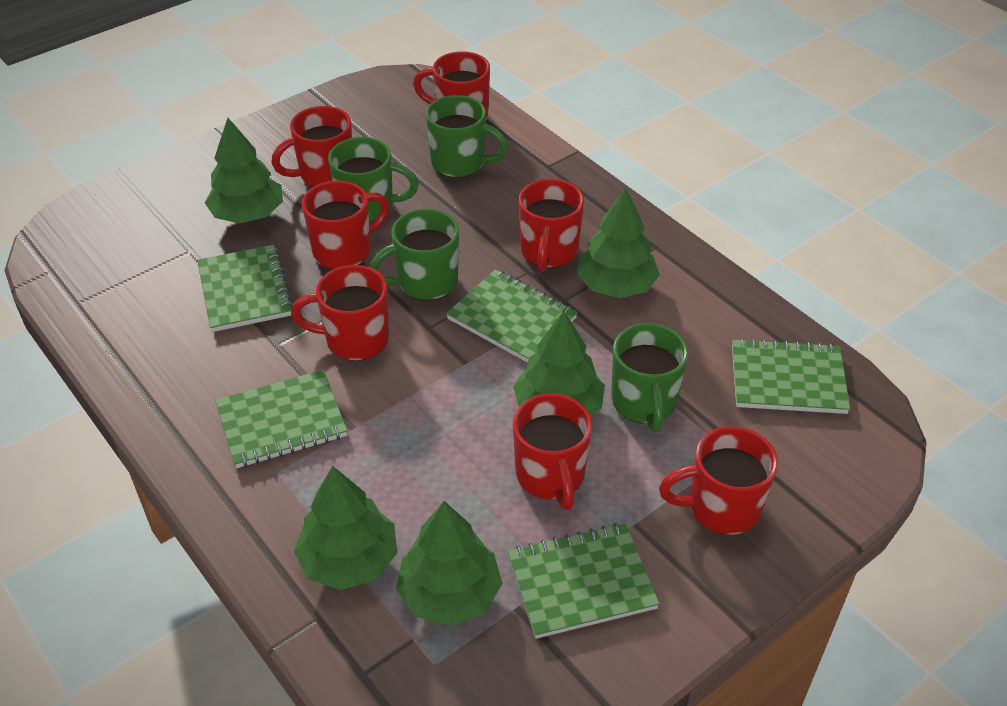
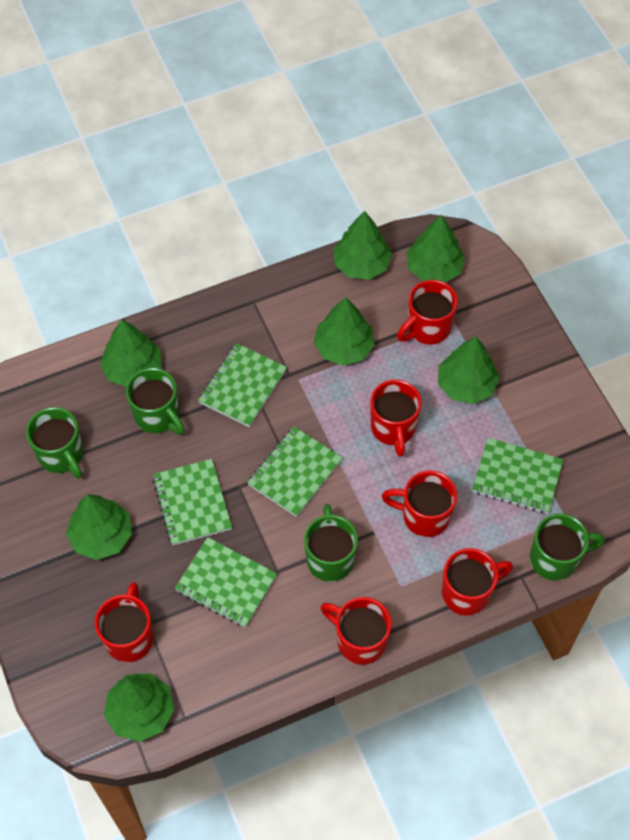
green tree: [205,118,283,224] [294,466,397,590] [396,501,502,626] [513,311,605,416] [576,188,660,298] = 5 -> [66,494,132,560] [100,320,161,387] [104,673,174,742] [313,297,375,366] [333,211,392,280] [407,215,465,283] [438,336,500,404] = 7
red mug: [271,106,352,187] [291,265,389,361] [302,181,390,270] [413,52,490,120] [513,393,592,510] [519,179,584,271] [659,426,778,535] = 7 -> [95,582,154,662] [320,597,391,665] [370,380,422,457] [382,470,457,537] [397,280,458,344] [442,548,513,616] = 6

